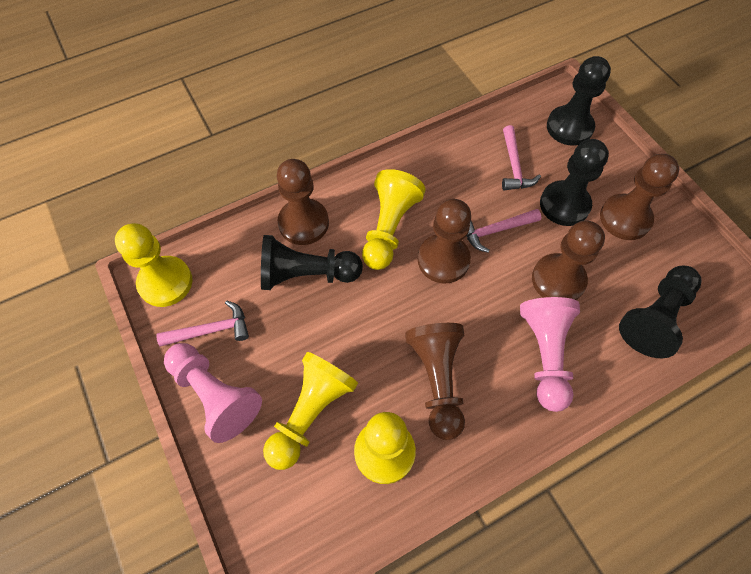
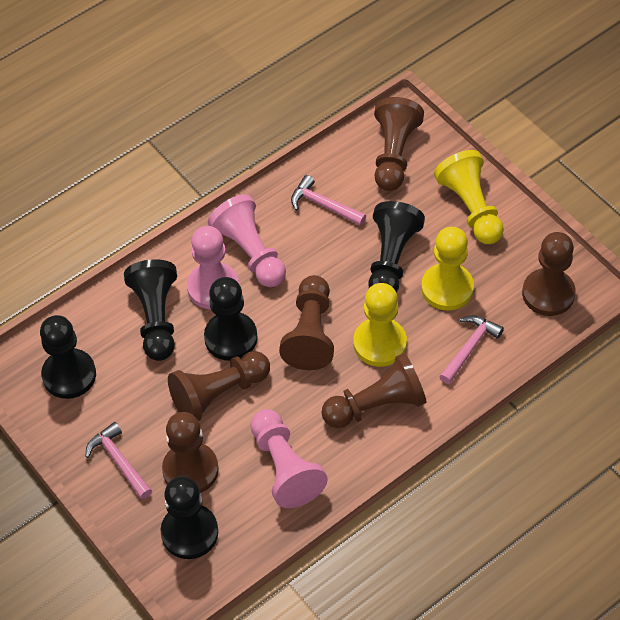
black pawn: [261,235,363,290] [540,139,609,226] [547,56,611,146] [619,266,702,358] = 4 -> [40,315,96,399] [124,259,177,361] [161,476,218,559] [204,277,258,361] [368,201,425,293] = 5
brown pawn: [277,159,329,245] [405,323,465,440] [418,199,471,283] [532,221,605,300] [600,154,679,240] = 5 -> [162,412,219,493] [168,351,270,421] [279,275,334,370] [321,353,427,428] [374,97,424,191] [522,232,576,316] = 6
pink pawn: [164,343,262,443] [520,297,580,412] = 2 -> [187,226,239,309] [208,194,286,287] [250,409,328,508] = 3
yellow pawn: [115,223,193,307] [263,352,358,470] [354,412,416,484] [362,169,426,270] = 4 -> [353,283,407,367] [421,227,474,311] [434,150,504,244] = 3

